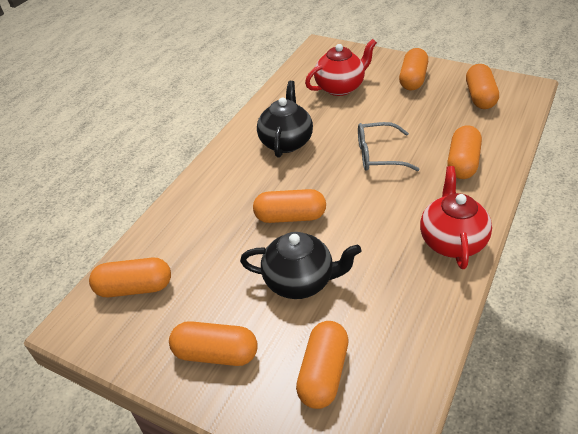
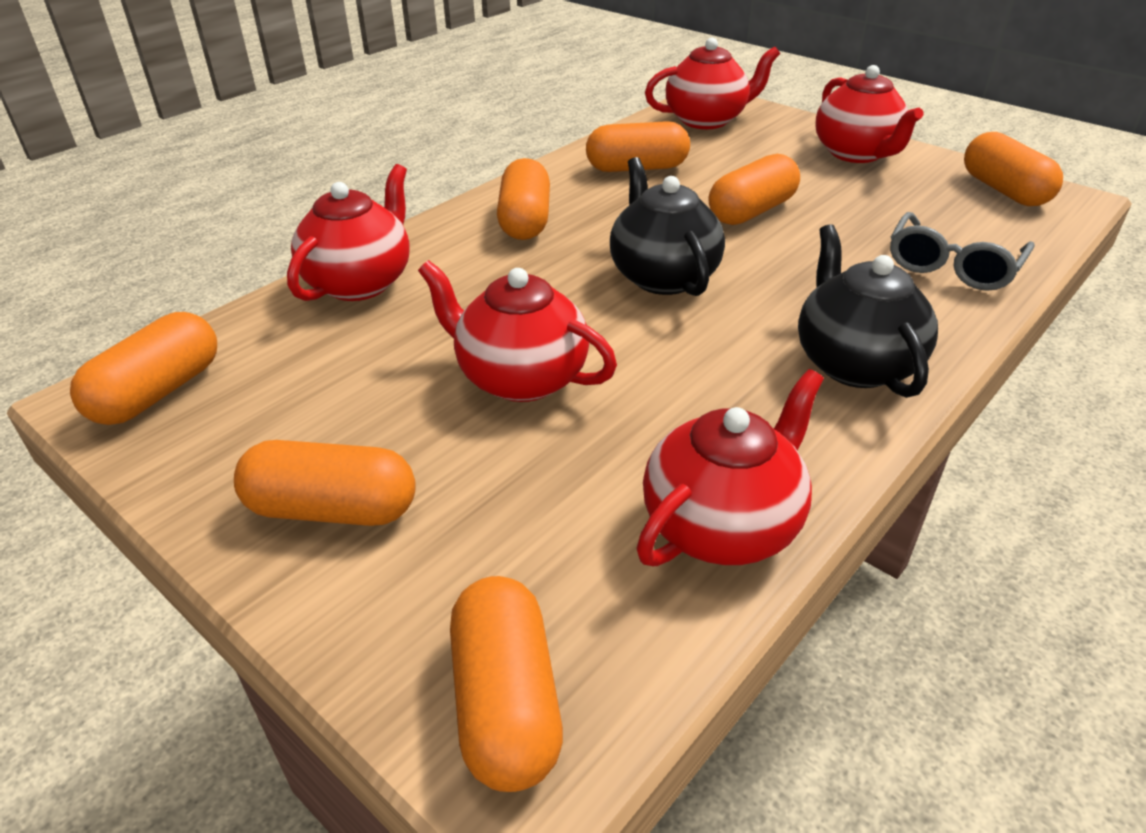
red teapot: [305,39,377,96] [420,166,492,269] = 2 -> [287,164,410,301] [418,260,617,402] [636,369,824,566] [645,38,780,129] [815,65,924,163] = 5

